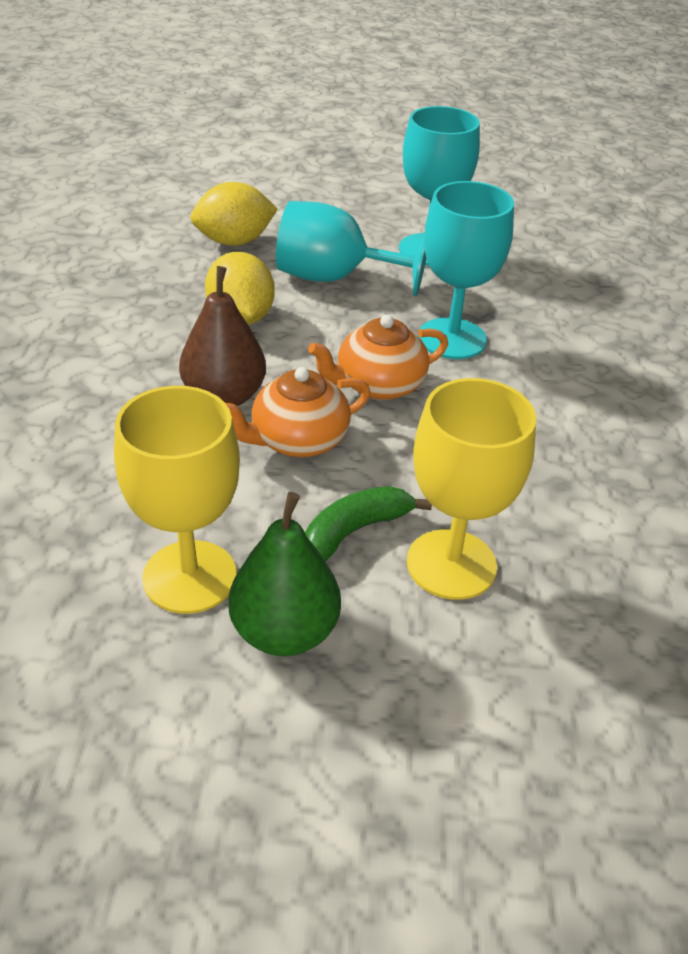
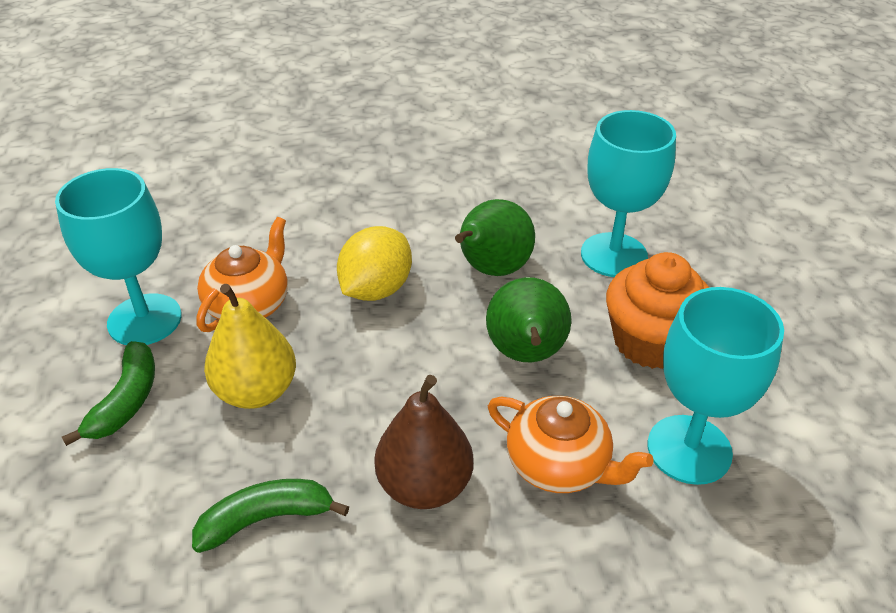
green banana: [305,486,432,562] = 1 -> [62,341,155,446] [192,479,349,553] = 2
green pear: [229,492,341,656] = 1 -> [455,199,535,276] [486,277,571,362] = 2
orange cupcake: none = 0 -> [606,252,710,369] = 1
yellow goblet: [114,386,240,614] [407,378,536,600] = 2 -> none = 0
yellow lemon: [190,182,278,246] [205,252,275,325] = 2 -> [337,226,412,301] = 1
yellow pear: none = 0 -> [204,284,296,409] = 1

